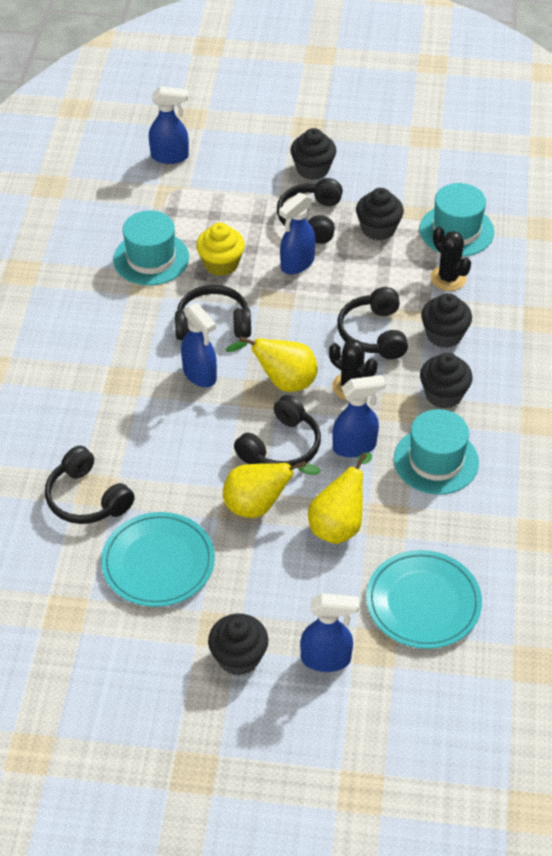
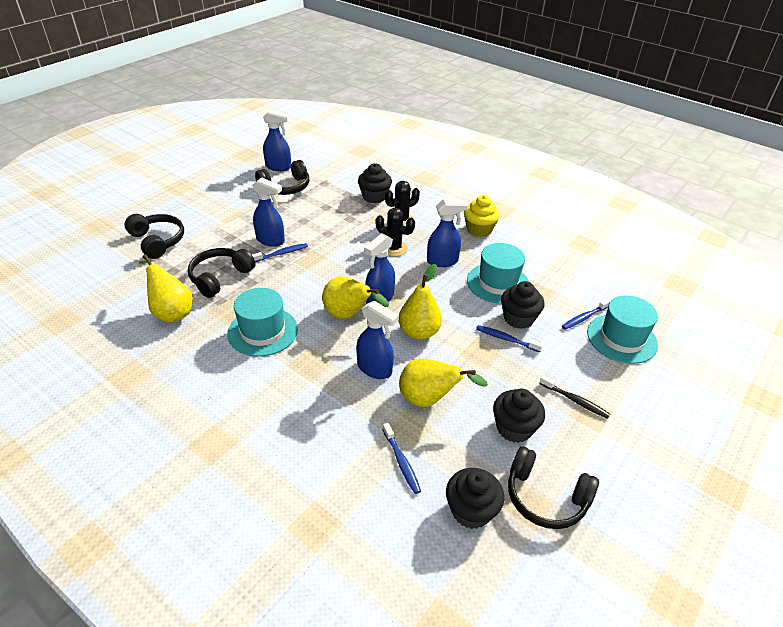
black cupcake: [208,614,268,675] [290,128,336,180] [356,188,404,241] [420,353,473,408] [421,293,472,348] = 5 -> [358,163,392,203] [446,468,504,529] [493,389,545,443] [501,281,544,329] = 4
black headphones: [45,446,135,524] [175,285,251,340] [234,395,321,466] [277,178,343,244] [337,287,408,359] = 5 -> [124,214,184,259] [188,248,255,298] [255,160,310,195] [508,446,599,529] = 4
black toothbrush: none = 0 -> [540,375,610,419] = 1
blue toothbrush: none = 0 -> [252,243,308,262] [382,423,421,494] [476,325,543,352] [562,299,611,330] = 4
turquoise plate: [101,512,215,607] [366,550,482,649] = 2 -> none = 0
yellow pear: [223,461,321,518] [226,337,318,392] [308,453,372,544] = 3 -> [139,254,193,323] [322,276,389,319] [399,264,442,340] [399,358,488,407] = 4

